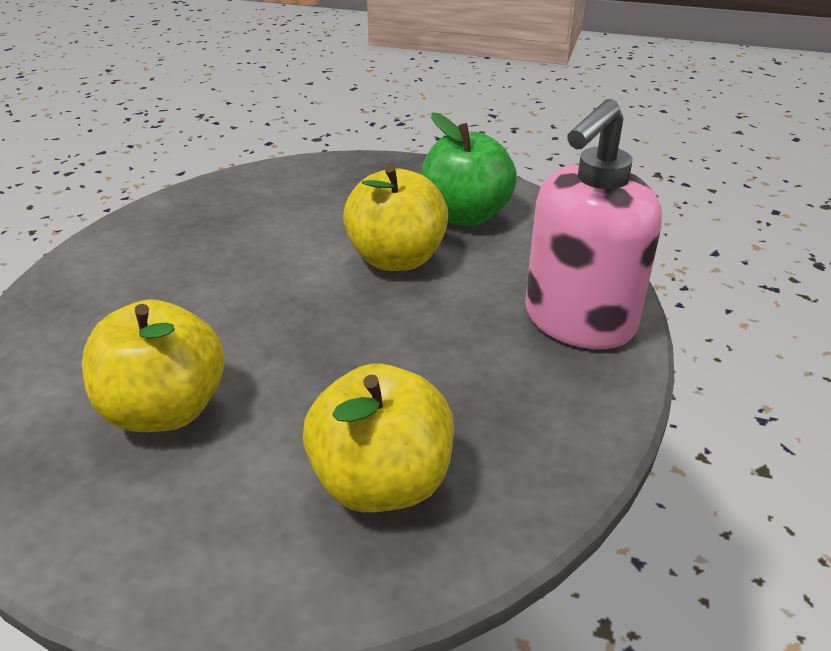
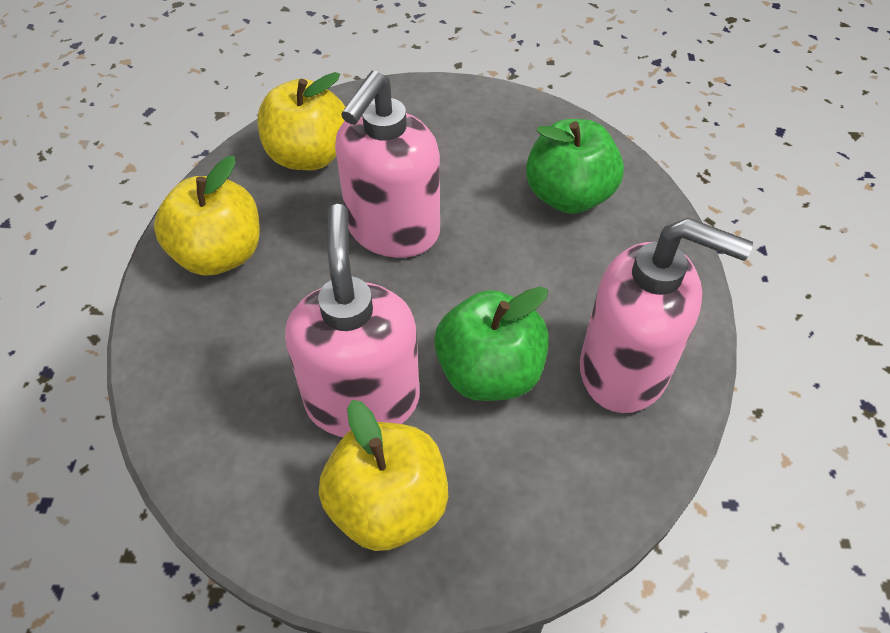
green apple: [421,112,517,226] = 1 -> [434,287,549,401] [526,119,624,214] = 2
pink soap dispenser: [525,99,662,349] = 1 -> [285,204,420,437] [335,71,440,258] [580,218,753,413] = 3

